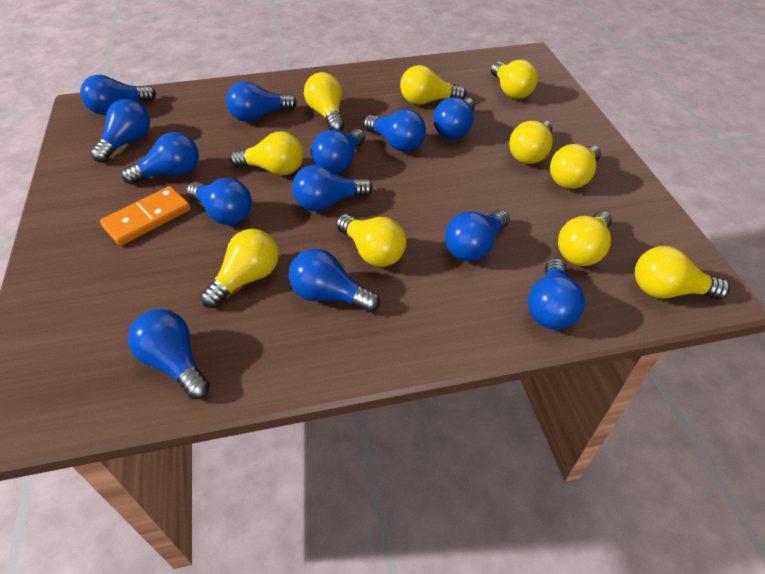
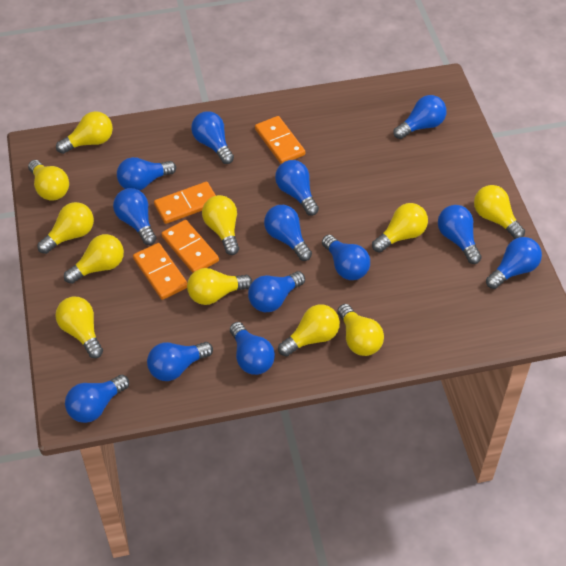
orange domino: [100,186,191,246] = 1 -> [133,243,188,300] [154,182,216,224] [162,220,219,273] [255,116,305,164] = 4
yellow light bulb: [200,229,279,308] [230,131,303,175] [304,72,344,131] [336,214,406,267] [400,65,467,105] [491,60,538,99] [509,121,553,164] [550,144,601,189] [558,211,612,266] [635,246,730,299] = 10 -> [28,160,69,201] [38,202,94,254] [55,296,103,358] [56,111,113,154] [64,234,124,284] [187,268,253,305] [202,195,239,255] [278,305,340,357] [337,304,384,356] [372,203,428,253] [474,185,525,239] = 11

